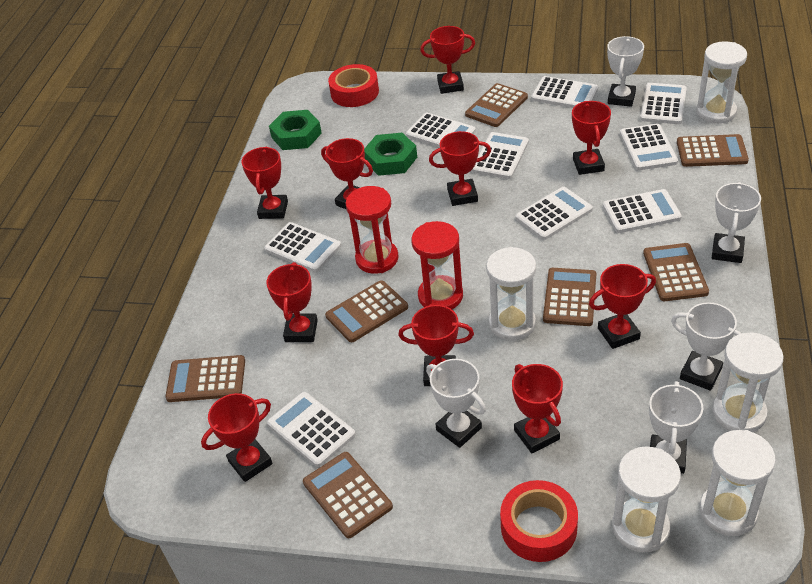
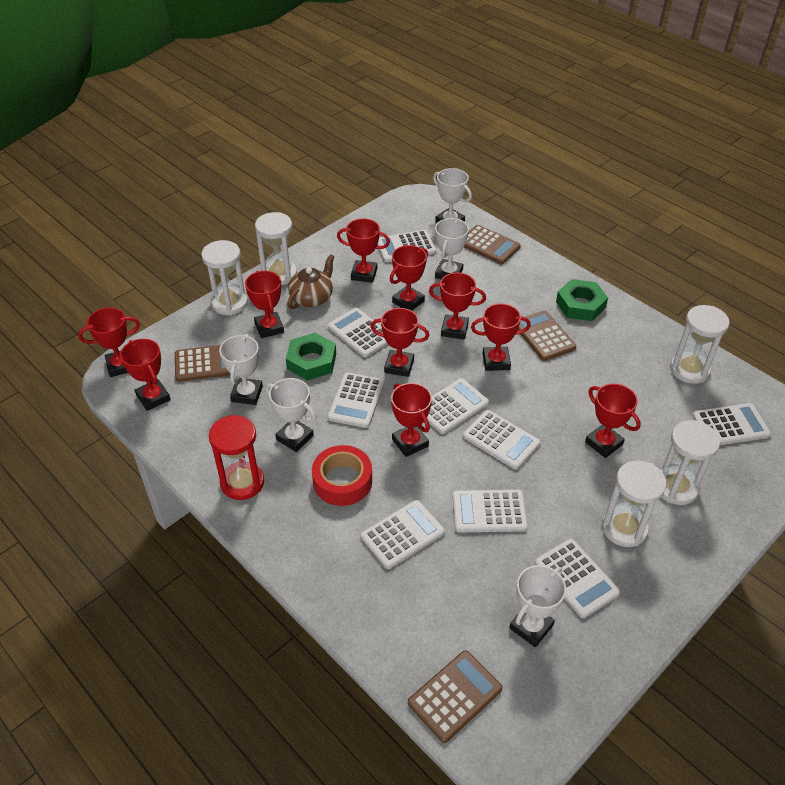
brown calculator: [165,355,245,402] [303,452,393,538] [325,280,408,342] [465,83,528,127] [543,268,596,326] [643,243,709,301] [677,134,749,167] = 7 -> [175,345,230,382] [408,650,503,743] [464,225,521,264] [517,310,576,361] = 4
brown teapot: none = 0 -> [287,254,335,309] = 1
red hourglass: [345,186,399,274] [411,221,463,309] = 2 -> [209,415,264,500] = 1
red tape: [328,64,379,107] [500,480,578,562] = 2 -> [312,445,372,506] = 1

